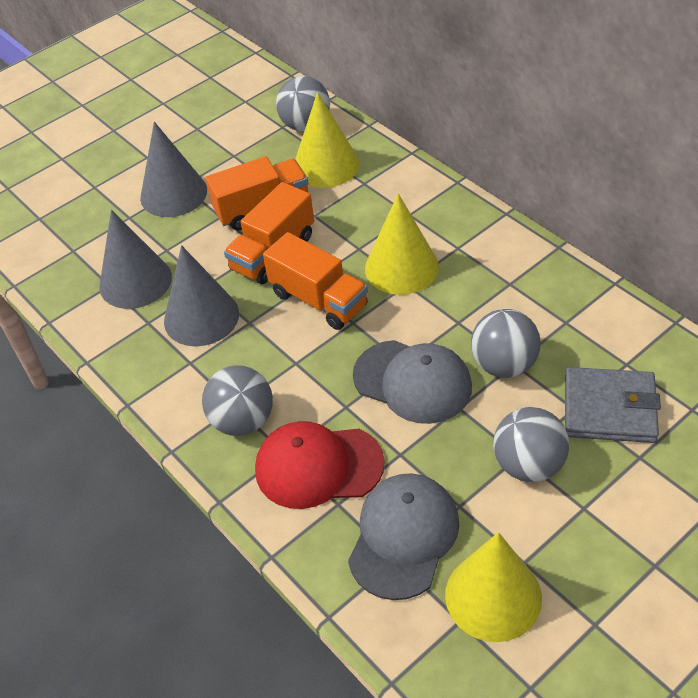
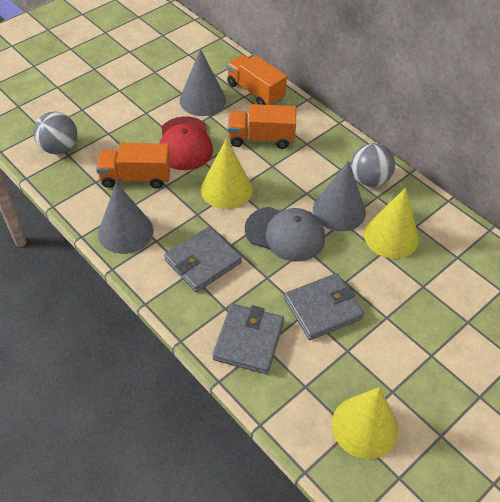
grey ball: [202,365,273,436] [276,76,330,132] [471,309,541,378] [493,407,569,482] = 4 -> [33,112,77,154] [351,143,395,187] = 2
grey cap: [348,473,459,600] [353,340,472,424] = 2 -> [245,207,325,261] = 1
grey wallet: [565,367,661,443] = 1 -> [164,226,242,292] [212,303,284,374] [284,273,364,340] = 3

